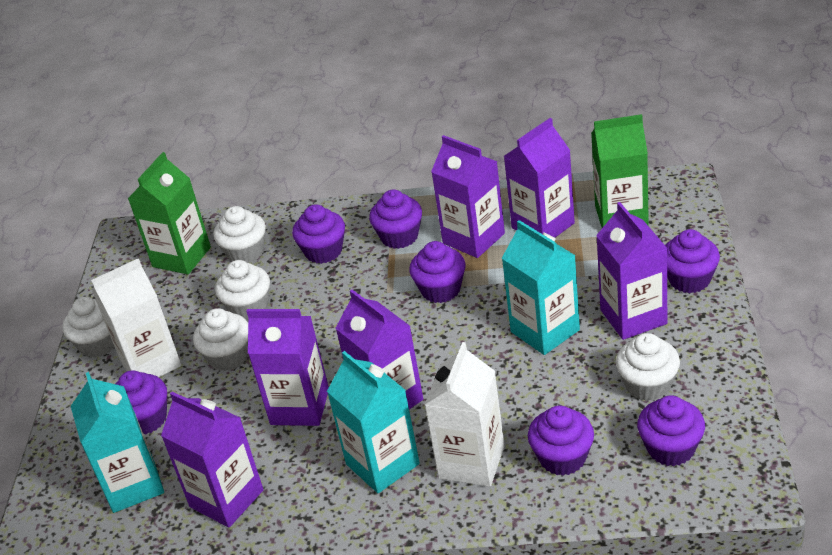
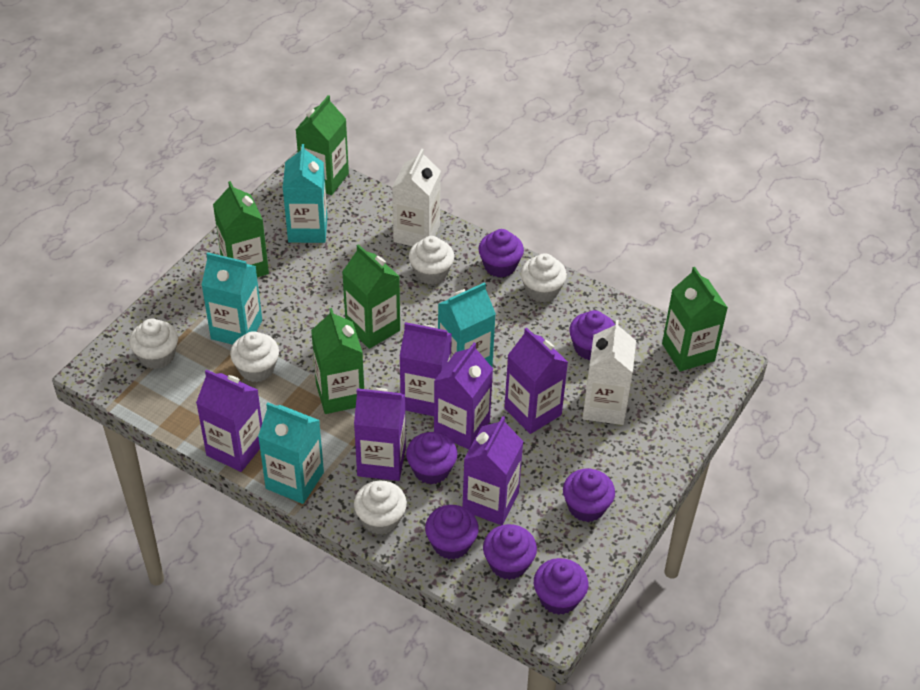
green carton: [128,152,211,274] [591,114,649,228] = 2 -> [213,181,269,277] [296,95,349,195] [311,308,364,414] [342,244,400,349] [662,267,728,371] = 5
turquoise carton: [71,372,164,513] [327,351,420,493] [502,220,580,355] = 3 -> [202,252,262,345] [258,403,324,504] [283,144,327,243] [438,282,496,367] = 4

